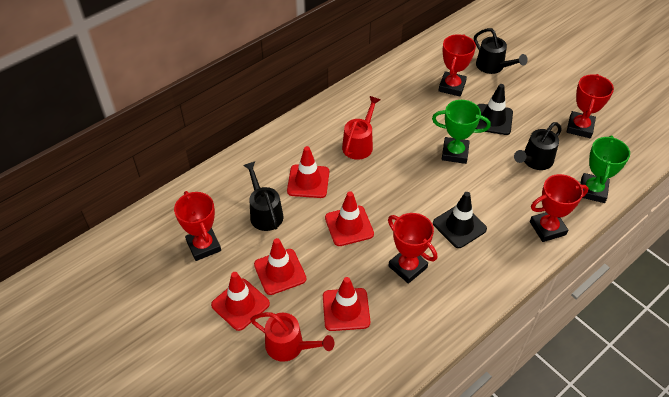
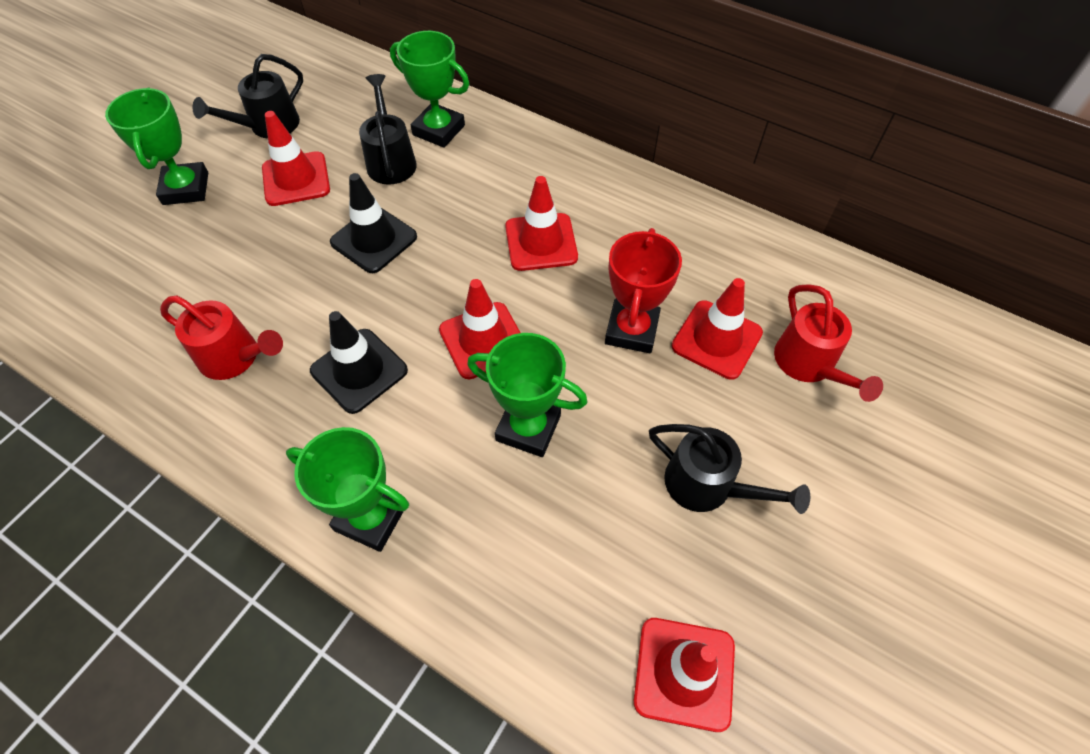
green trophy: [432,100,491,164] [580,136,630,203] = 2 -> [105,88,208,205] [286,427,409,552] [390,31,469,148] [467,333,588,457] = 4
red trophy: [174,191,221,261] [388,213,437,284] [438,34,476,97] [530,174,588,242] [567,74,614,138] = 5 -> [605,228,682,353] = 1

